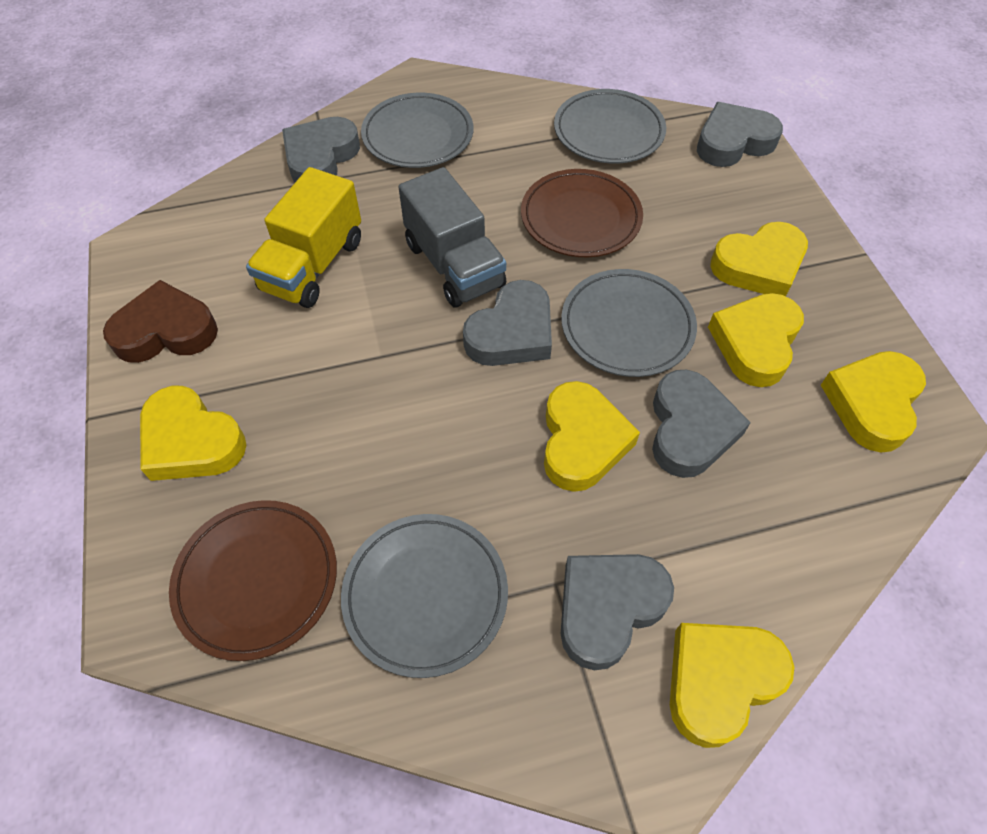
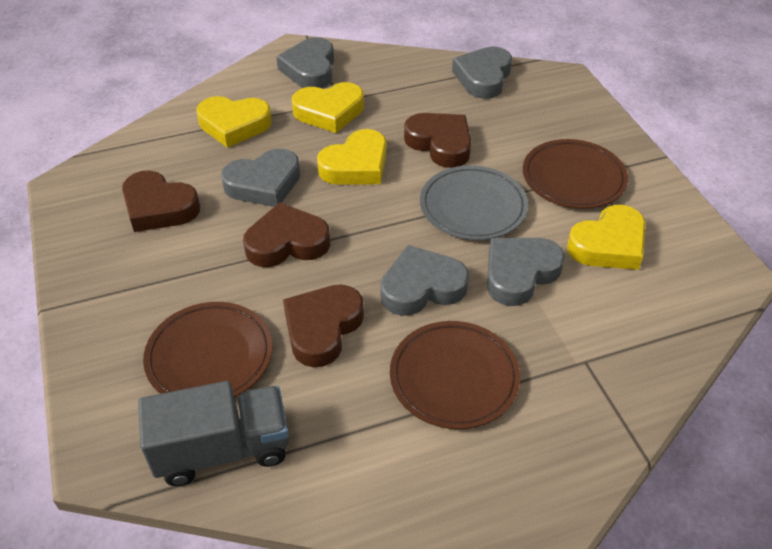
brown heart: [103,280,218,363] = 1 -> [122,170,200,232] [243,202,330,267] [283,285,364,367] [404,113,471,168] = 4
brown plate: [169,500,337,661] [521,169,643,257] = 2 -> [143,302,272,397] [390,321,520,429] [523,139,628,209] = 3
grey plate: [341,514,508,678] [361,93,473,168] [554,89,666,163] [561,269,697,377] = 4 -> [420,165,528,240] = 1
yellow heart: [140,386,246,481] [544,381,640,492] [670,623,794,748] [708,293,804,387] [710,222,808,296] [821,351,926,452] = 6 -> [196,96,272,148] [292,82,364,133] [317,129,387,185] [567,205,646,270] = 4
yellow truck: [246,167,361,308] = 1 -> none = 0

